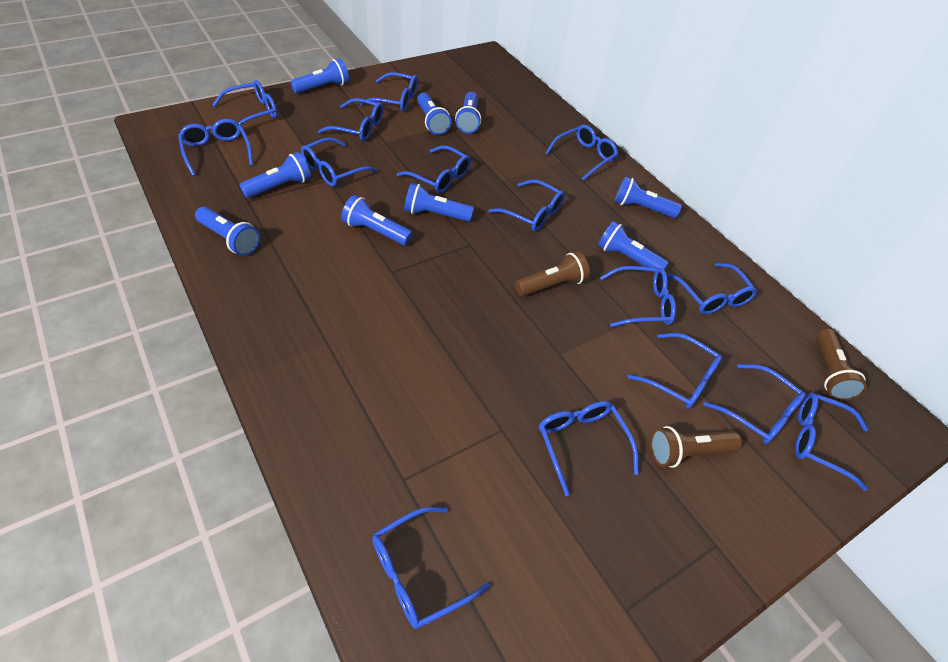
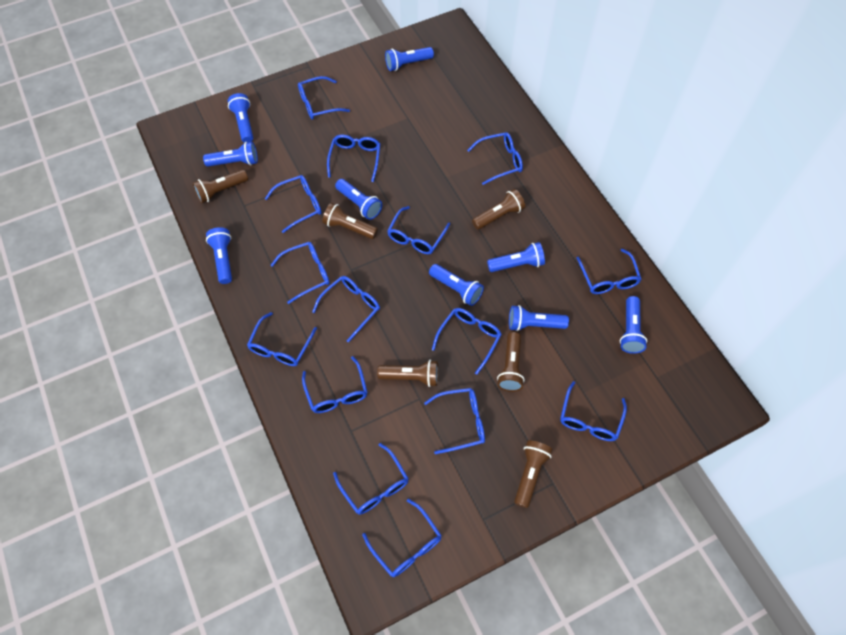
brown flashlight: [515,251,590,296] [650,426,742,468] [816,329,867,401] = 3 -> [193,169,248,203] [322,203,378,239] [377,360,438,387] [472,189,525,230] [497,332,525,392] [514,440,553,508] = 6

